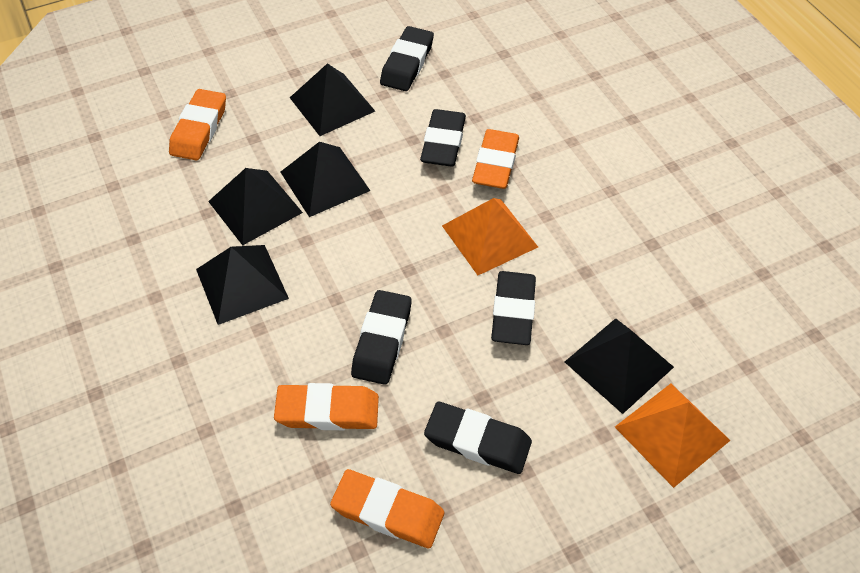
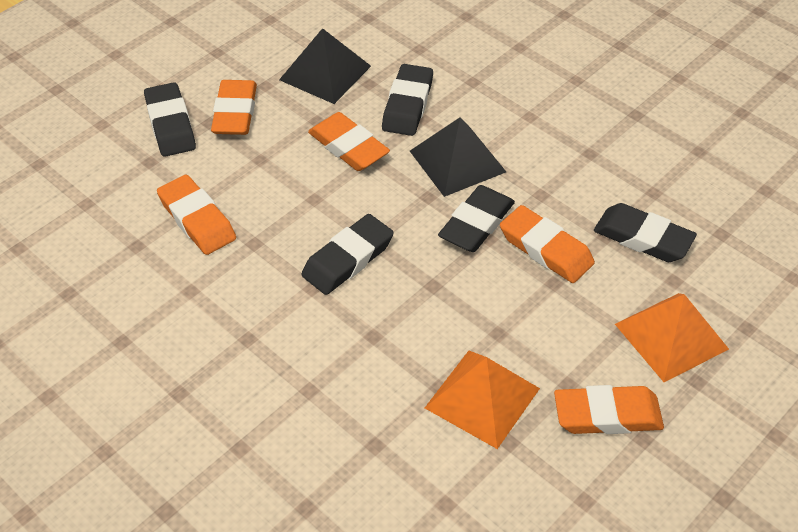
black pyramid: [196,245,289,325] [208,168,303,246] [280,142,370,217] [290,63,375,136] [565,318,674,414] = 5 -> [279,28,371,104] [410,117,506,197] = 2
orange eraser: [169,89,226,161] [274,383,379,430] [330,469,444,548] [472,129,519,189] = 4 -> [157,175,236,255] [211,80,257,135] [308,112,390,171] [500,205,595,283] [554,385,664,434] = 5

